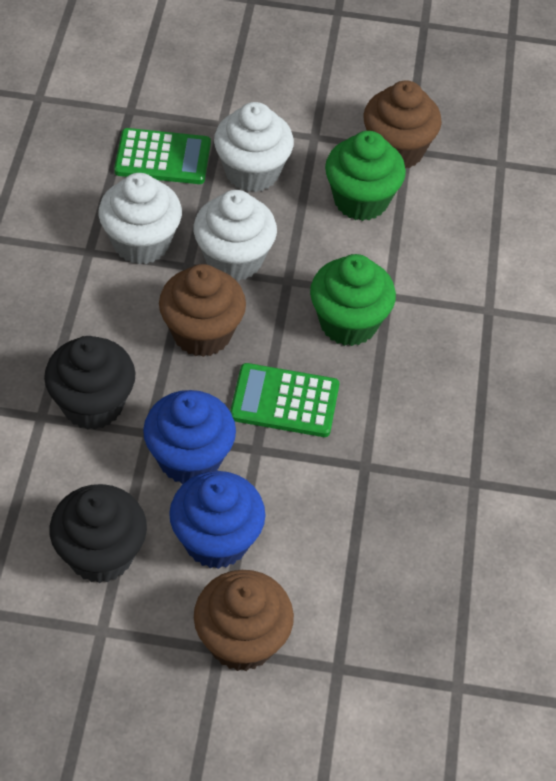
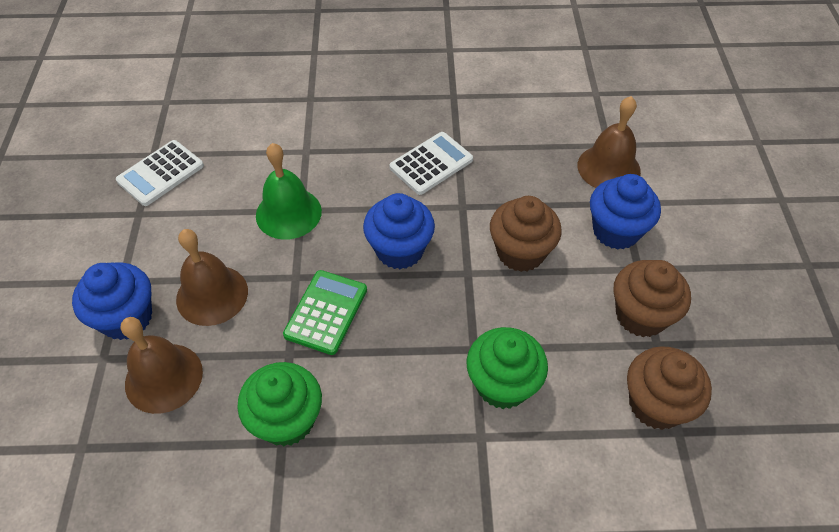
black cupcake: [44,336,136,430] [50,484,147,583] = 2 -> none = 0
blue cupcake: [143,390,236,484] [169,471,265,569] = 2 -> [72,263,152,340] [363,193,435,269] [590,174,661,250] = 3
brown bell: none = 0 -> [121,317,203,414] [176,229,248,326] [577,96,641,188] = 3
green bell: none = 0 -> [256,143,322,240] = 1
green calculator: [114,128,211,184] [230,363,339,437] = 2 -> [283,270,367,355] = 1
white calculator: none = 0 -> [116,140,204,206] [389,132,473,195] = 2
white cupcake: [98,173,182,264] [194,190,277,281] [214,102,294,192] = 3 -> none = 0

